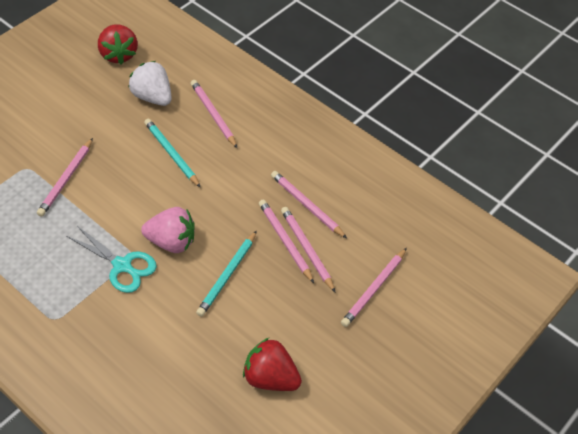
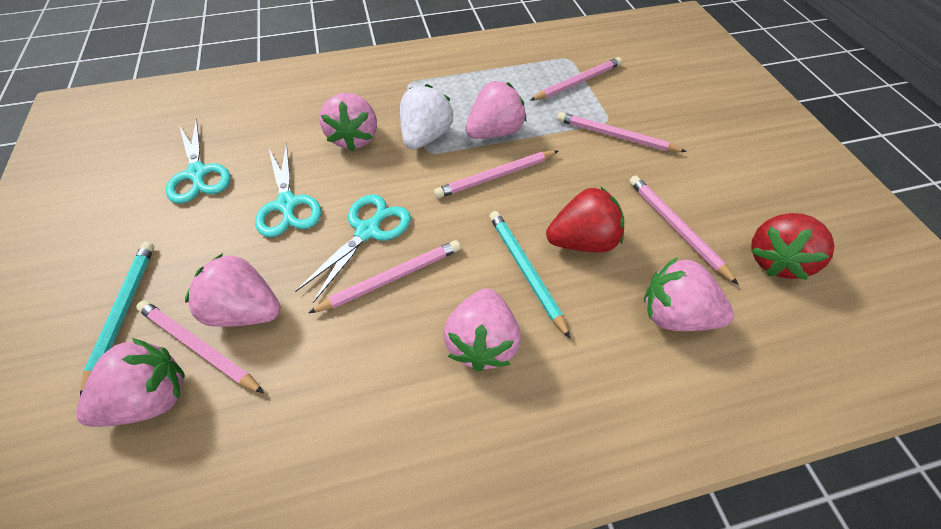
pink strawberry: [141,207,195,253] = 1 -> [76,338,185,427] [185,253,281,327] [319,93,377,151] [443,288,521,372] [465,81,526,139] [644,257,734,331] = 6
turquoise scissors: [66,225,157,293] = 1 -> [166,119,230,204] [255,143,321,237] [295,194,411,303] = 3

